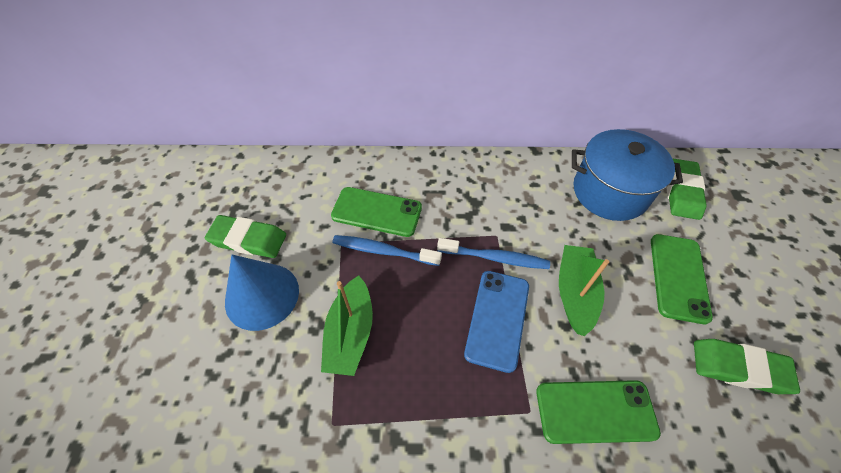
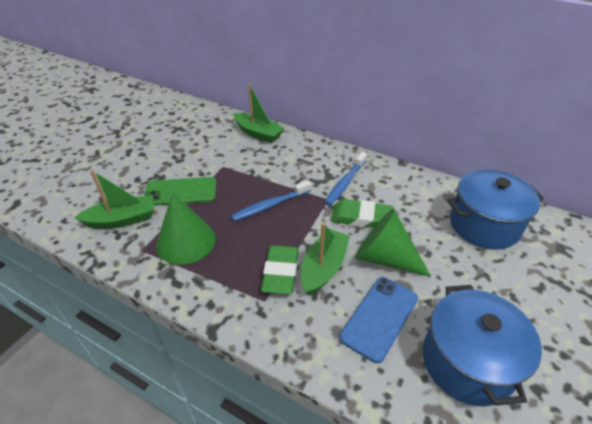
blue cone: [225,255,299,331] = 1 -> none = 0
blue pot: [572,129,683,221] = 1 -> [423,285,542,406] [447,169,544,250] = 2
green boat: [321,275,373,376] [559,245,609,336] = 2 -> [74,170,154,229] [233,84,285,143] [301,223,350,296] = 3
green cone: none = 0 -> [156,192,216,265] [355,209,431,277] = 2
green eraser: [205,215,286,258] [666,158,707,220] [694,339,800,394] = 3 -> [261,245,299,295] [331,199,393,228] = 2
green phone: [331,187,422,237] [536,380,661,444] [651,234,713,324] = 3 -> [144,177,216,206] = 1

